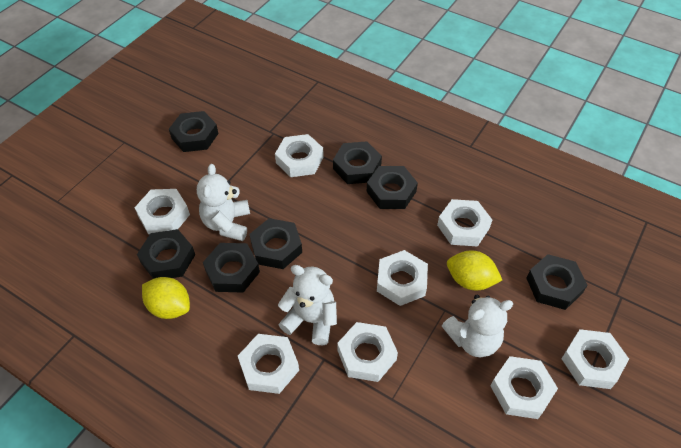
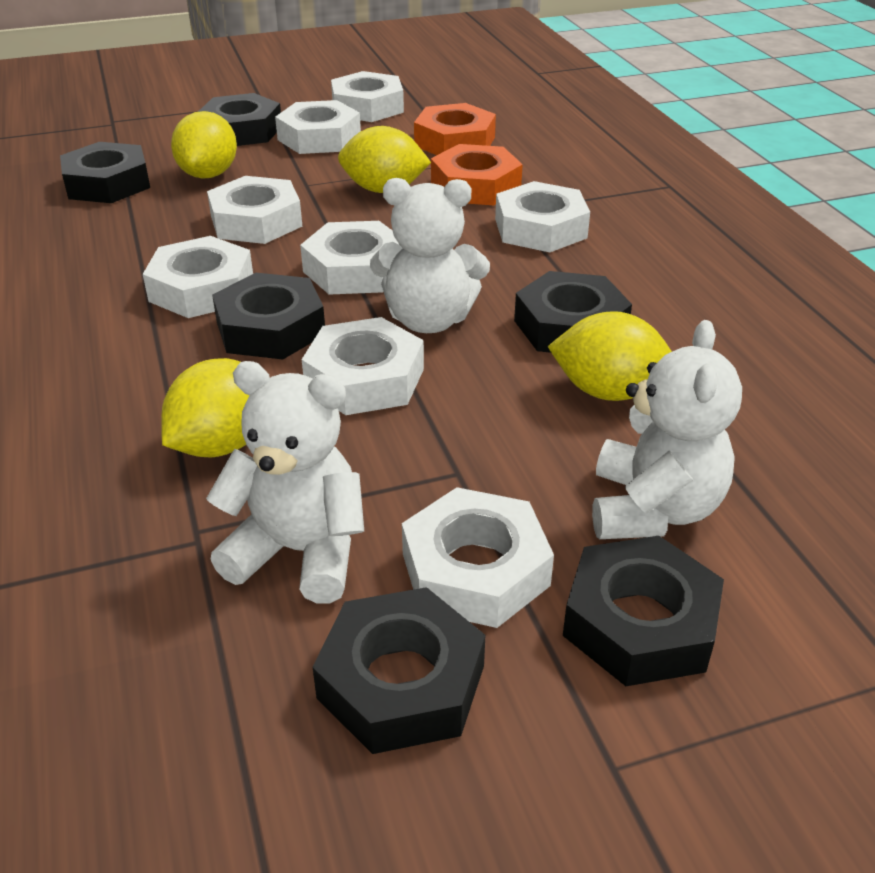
black nut: [137,229,195,279] [169,111,219,152] [203,243,260,292] [249,218,302,269] [333,141,382,184] [366,166,418,209] [526,254,588,310] = 7 -> [60,142,150,203] [198,93,281,146] [212,273,325,359] [313,587,485,754] [514,271,632,353] [563,536,724,686] = 6
orange nut: none = 0 -> [414,103,496,155] [431,144,523,205] = 2
yellow lemon: [142,277,190,319] [447,250,502,290] = 2 -> [161,358,249,457] [171,111,237,179] [338,126,431,193] [547,311,672,401] = 4

